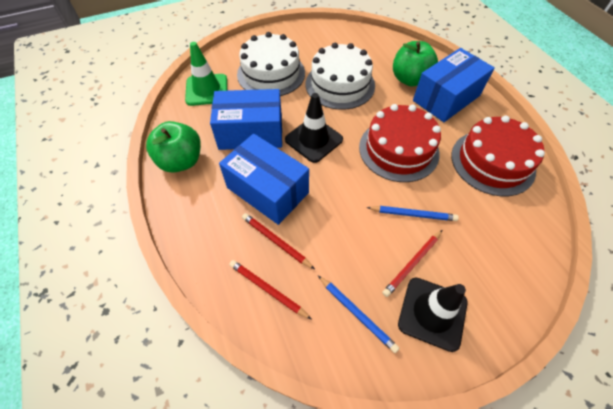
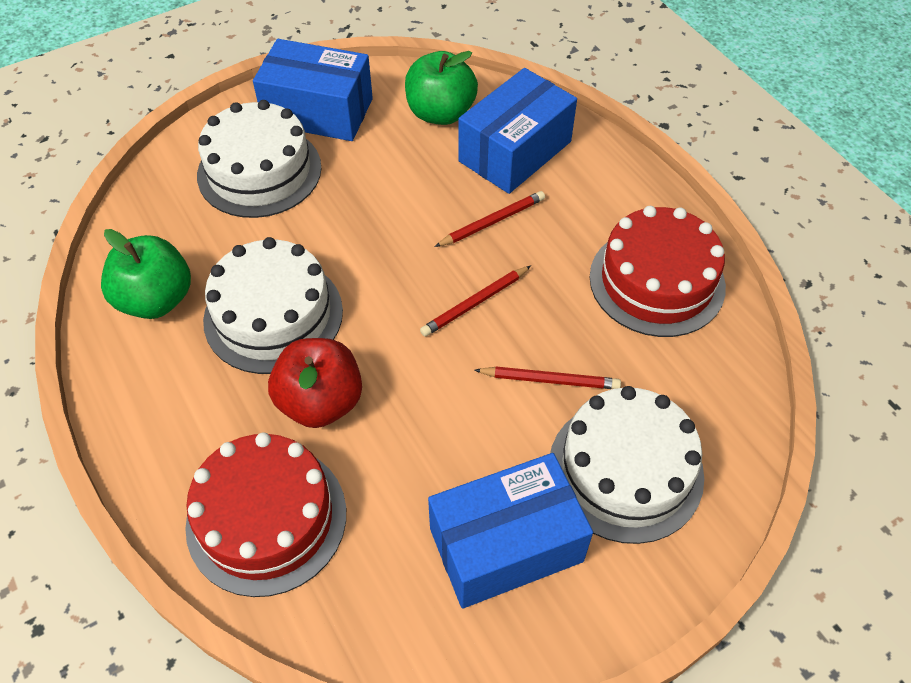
black traffic cone: [285,93,343,163] [398,278,468,352] = 2 -> none = 0
blue pencil: [318,275,399,353] [367,206,459,221] = 2 -> none = 0
green traffic cone: [185,42,227,106] = 1 -> none = 0
red apple: none = 0 -> [268,338,362,428] = 1
white cake: [237,32,305,96] [306,43,375,110] = 2 -> [197,100,322,218] [203,237,343,374] [550,386,704,544] = 3

